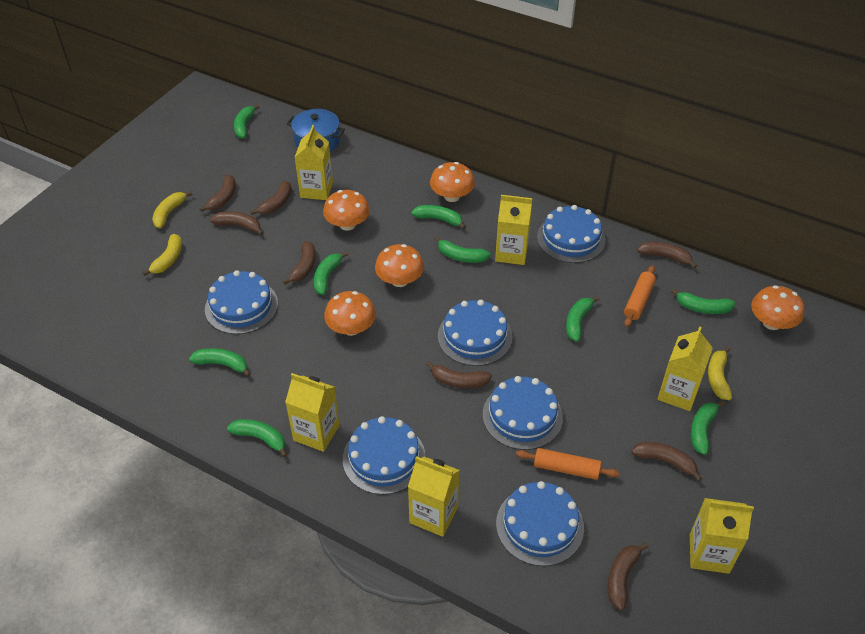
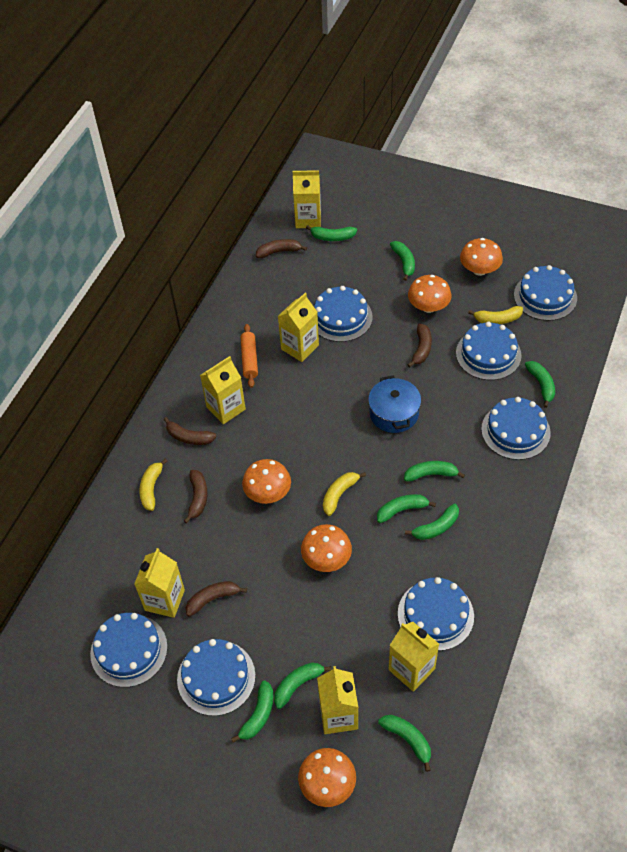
blue cake: [205,270,278,334] [343,416,426,495] [438,300,512,366] [483,376,563,450] [496,481,584,566] [537,205,605,263] = 6 -> [90,613,168,687] [177,639,255,716] [314,286,373,342] [398,577,474,651] [456,322,521,380] [481,397,551,460] [514,265,577,321] = 7
brown banana: [200,175,236,212] [210,212,263,235] [250,180,292,215] [283,241,316,284] [426,361,492,388] [608,543,648,610] [631,442,702,482] [637,242,697,268] = 8 -> [163,417,217,445] [184,470,208,523] [186,581,247,617] [256,239,307,258] [408,324,432,368] = 5
orange rolling pin: [516,448,620,480] [624,265,656,327] = 2 -> [241,324,258,388] = 1

